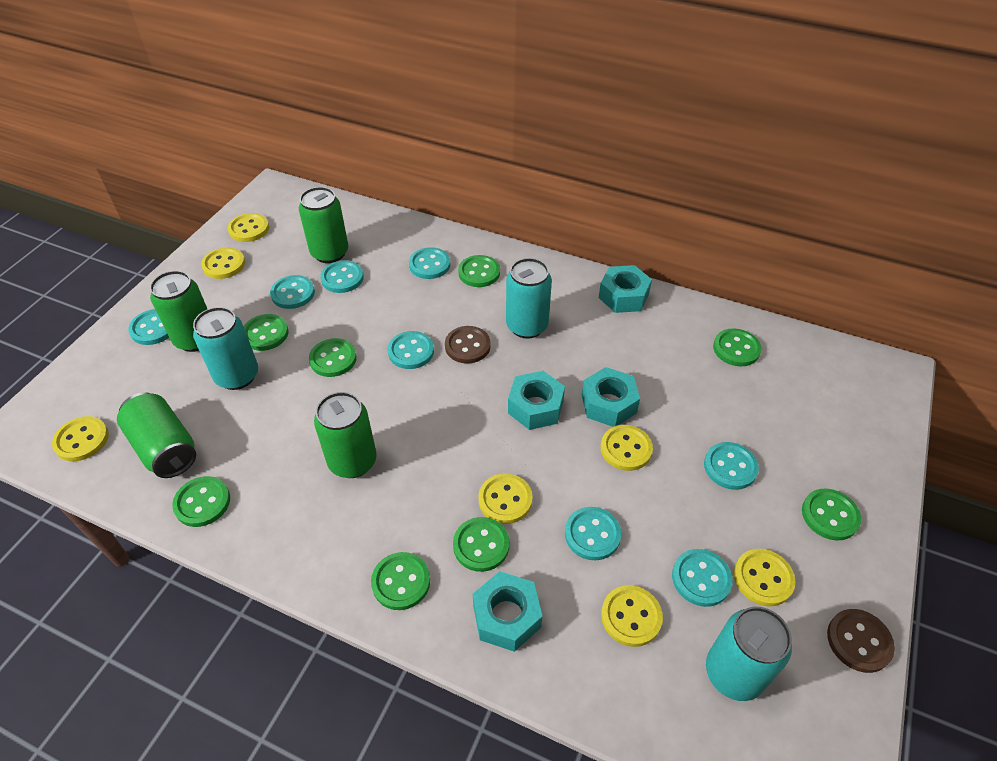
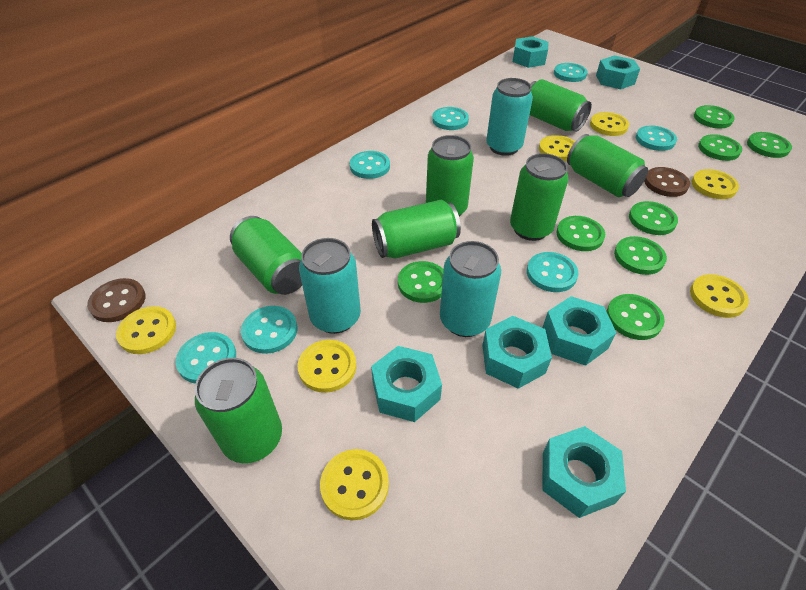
green can: [117,392,196,478] [150,271,207,352] [299,187,348,263] [314,392,377,478] = 4 -> [195,358,282,463] [230,216,302,295] [372,200,461,259] [426,135,474,217] [510,153,568,241] [530,79,592,132] [567,134,648,197] = 7
turquoise button: [129,309,169,345] [270,275,315,309] [320,260,364,293] [387,331,434,369] [409,247,450,279] [565,507,621,560] [672,549,733,607] [704,442,759,490] = 8 -> [175,332,236,384] [241,306,297,354] [350,151,390,179] [432,107,469,130] [527,252,579,292] [554,63,588,82] [636,125,677,151] = 7
turquoise nut: [473,571,543,652] [508,371,565,430] [582,367,640,427] [599,265,652,313] = 4 -> [371,346,442,422] [482,316,552,389] [513,36,549,68] [542,296,616,366] [542,426,626,518] [596,55,640,89] = 6

